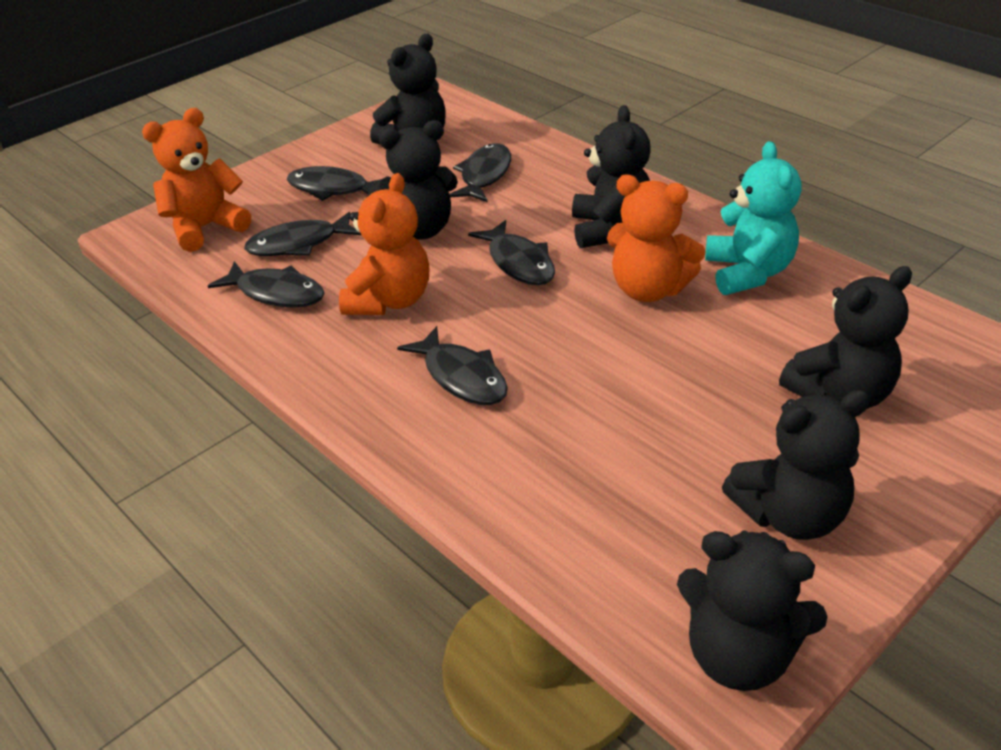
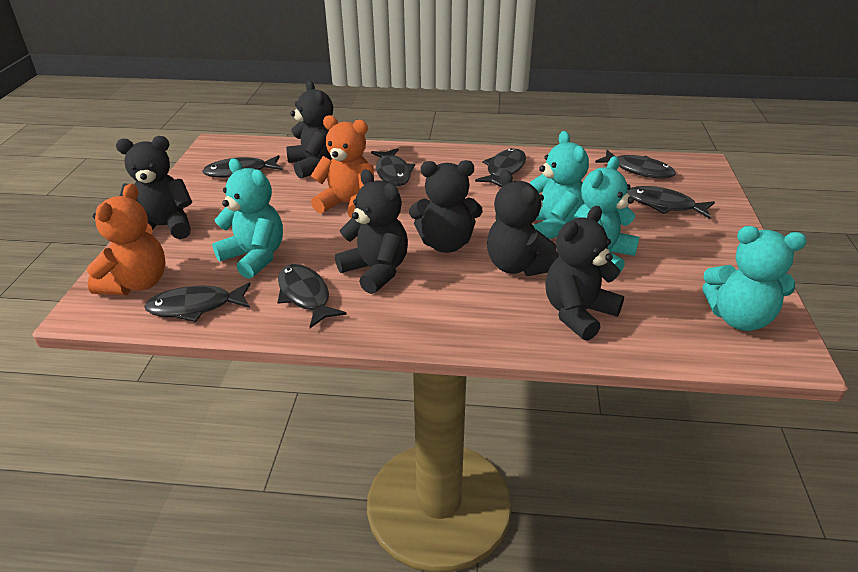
black fish: [208,261,324,308] [244,212,361,256] [287,166,381,201] [397,326,508,405] [449,143,511,202] [468,220,555,285] = 6 -> [144,283,251,322] [202,155,282,178] [278,264,347,328] [371,148,415,186] [475,148,526,187] [595,150,676,178] [628,186,715,219] = 7
orange teddy bear: [142,108,251,252] [339,173,429,315] [607,174,706,302] = 3 -> [87,184,166,295] [311,115,374,218] = 2
turquoise teddy bear: [705,141,801,295] = 1 -> [212,158,283,279] [530,131,589,239] [573,156,639,272] [702,226,807,331] = 4

